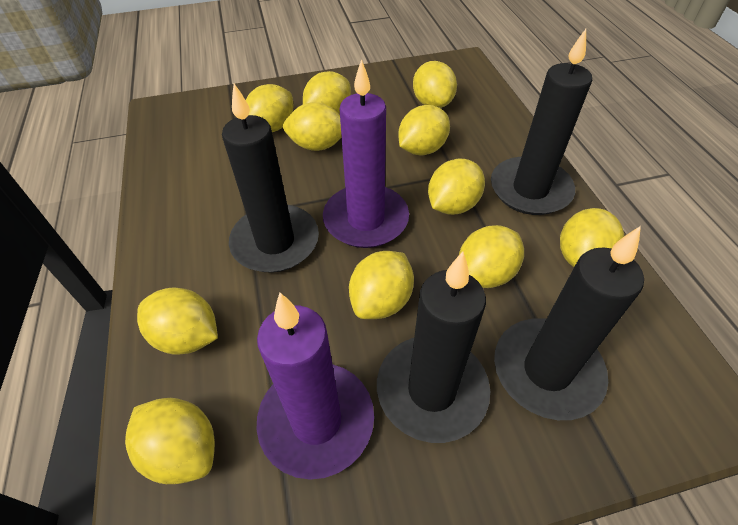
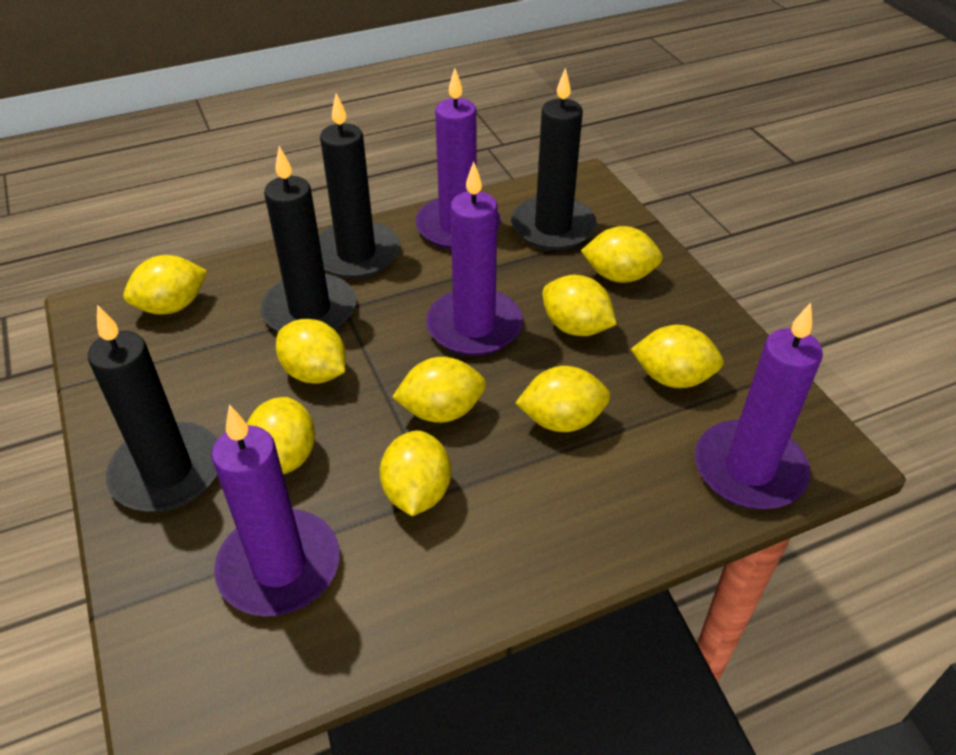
purple candle: [257,293,374,480] [323,59,409,248] = 2 -> [212,405,340,617] [415,68,501,250] [426,162,523,356] [695,303,823,509] = 4
yellow lemon: [125,398,215,484] [137,288,218,355] [246,84,293,132] [283,102,341,151] [303,71,351,114] [349,251,414,319] [399,105,450,155] [413,61,457,108] [428,159,485,215] [459,225,524,288] [560,208,624,267] = 11 -> [123,255,207,315] [247,397,315,475] [276,319,346,383] [380,430,451,516] [392,357,486,423] [515,366,610,432] [542,275,617,336] [581,226,663,283] [631,325,724,388] = 9

